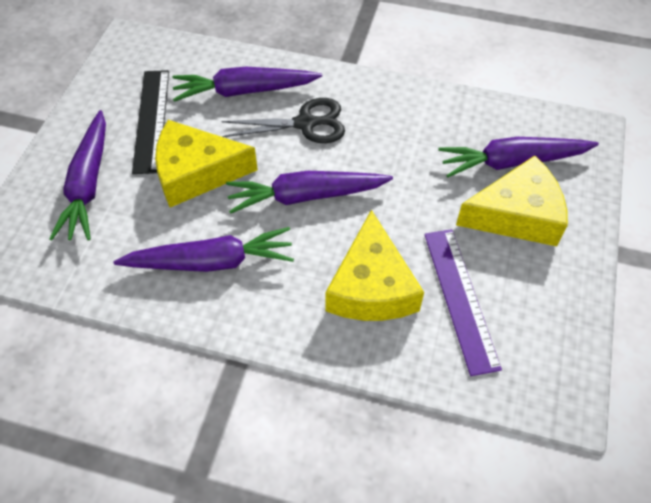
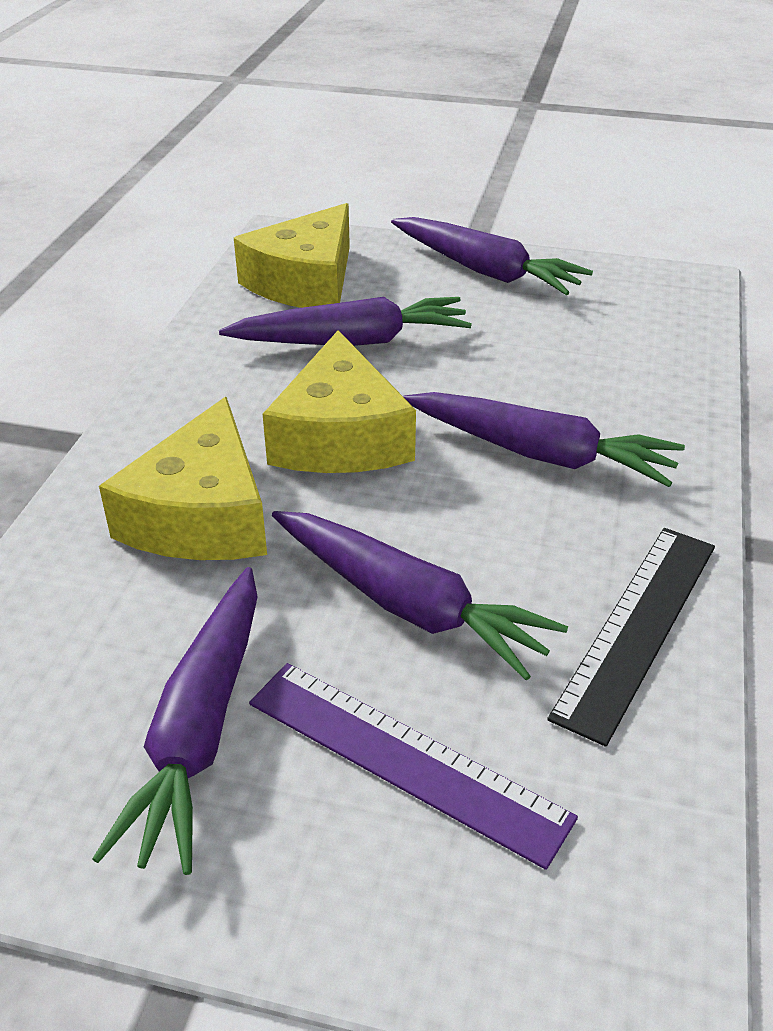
black scissors: [221,98,345,143] = 1 -> none = 0

